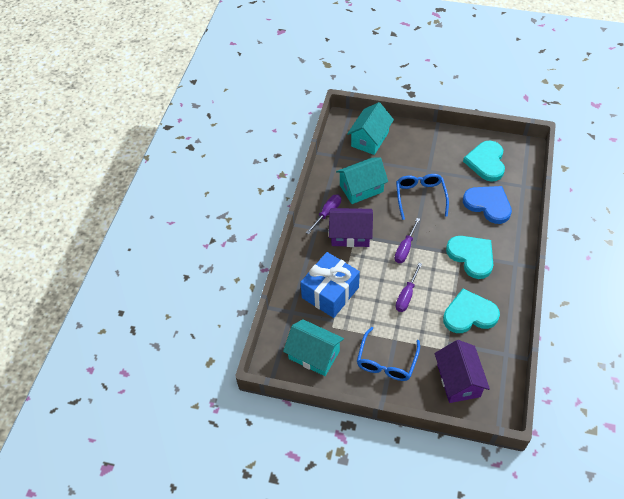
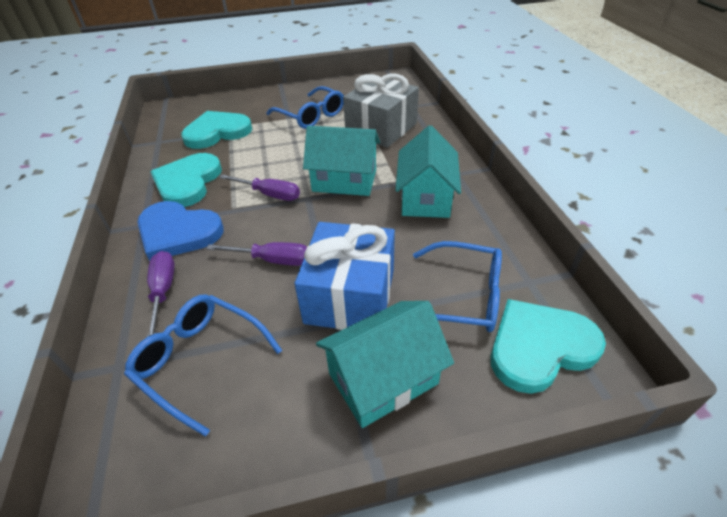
blue glasses: [357,327,420,381] [396,174,449,220] = 2 -> [124,294,282,437] [266,86,344,129] [413,241,502,332] = 3
grey gift: none = 0 -> [343,74,419,148] = 1
purple house: [329,208,373,247] [435,340,490,403] = 2 -> none = 0

